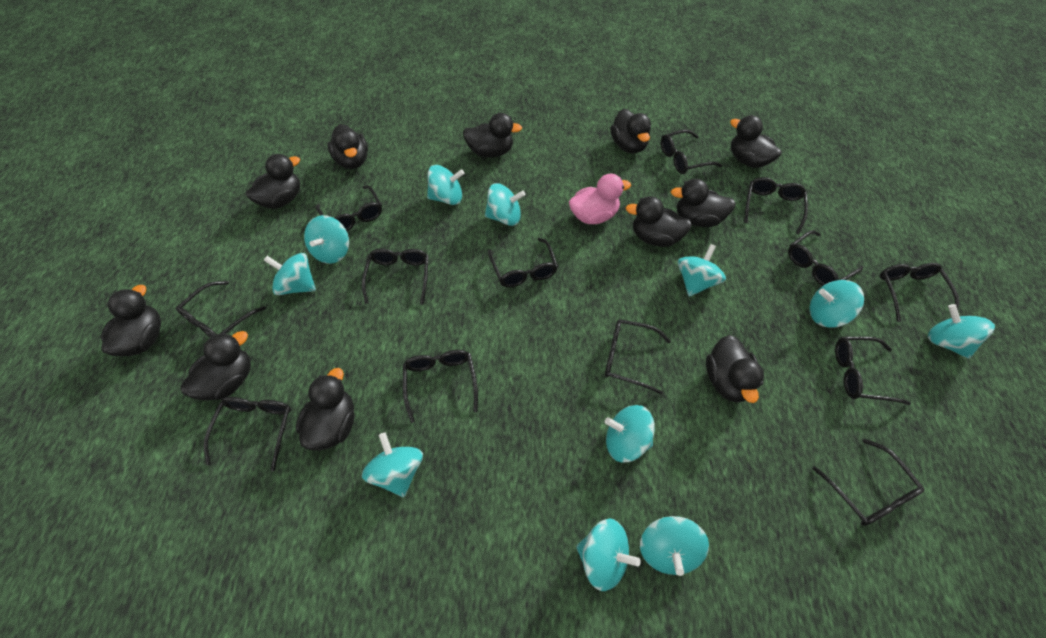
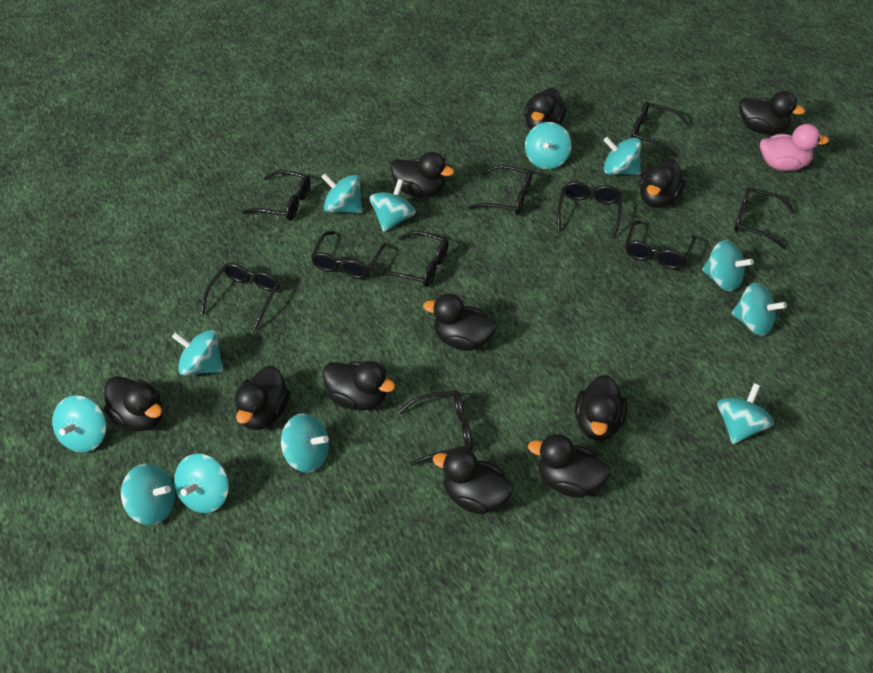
black glasses: [176,281,266,337] [204,397,291,471] [316,185,382,231] [362,248,429,305] [403,350,478,423] [488,238,558,287] [605,319,671,395] [661,129,722,174] [744,177,808,234] [788,230,863,286] [812,438,925,526] [835,337,911,405] [880,263,959,322] = 13 -> [201,263,280,331] [242,170,310,220] [311,231,387,279] [376,231,449,287] [398,390,473,465] [468,165,532,215] [557,181,622,238] [625,220,696,269] [631,101,690,157] [734,187,796,249] = 10
turquoise spinning top: [264,253,316,295] [304,215,349,264] [362,432,423,497] [427,165,464,205] [485,183,526,226] [576,518,641,591] [605,405,655,462] [640,516,709,576] [678,244,726,297] [810,280,864,328] [928,304,995,358] = 11 -> [52,396,106,453] [121,464,175,525] [172,330,223,376] [174,454,229,513] [281,413,329,473] [321,173,362,213] [369,179,416,232] [525,122,572,169] [603,137,641,175] [702,240,754,291] [717,383,774,444] [732,283,787,336] = 12

